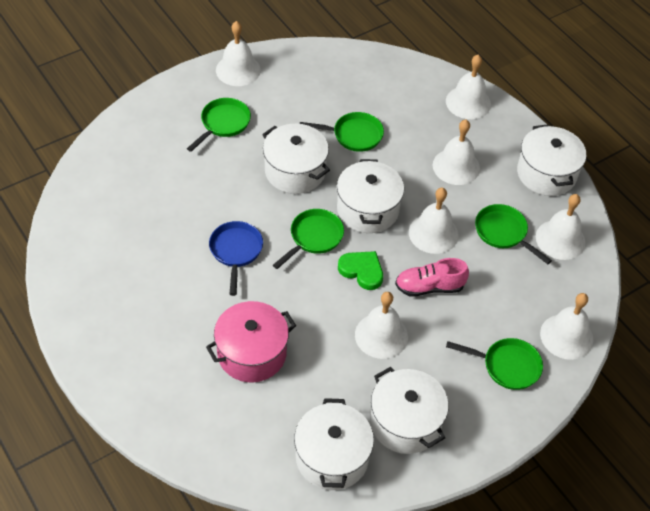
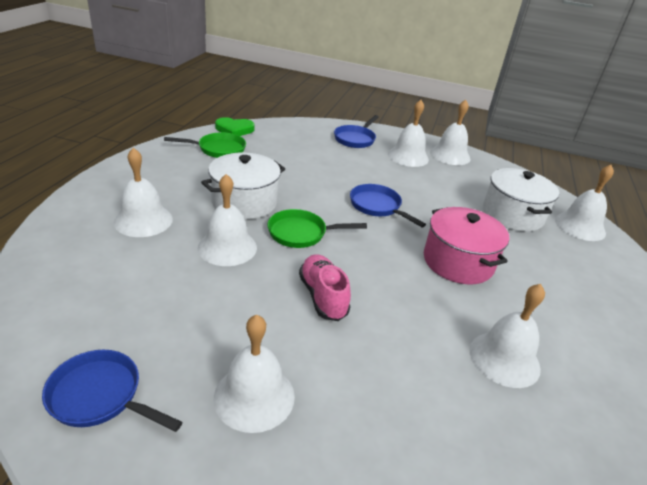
blue pan: [209,221,263,296] = 1 -> [42,350,182,432] [334,115,379,148] [350,184,426,227] = 3
green pan: [187,98,251,152] [273,209,344,269] [300,112,384,152] [446,338,543,390] [475,204,552,264] = 5 -> [164,132,246,158] [267,209,367,248] = 2
white pot: [262,124,330,194] [294,398,374,490] [337,159,404,233] [370,367,449,454] [517,124,586,196] = 5 -> [201,153,285,219] [483,168,559,232] = 2

